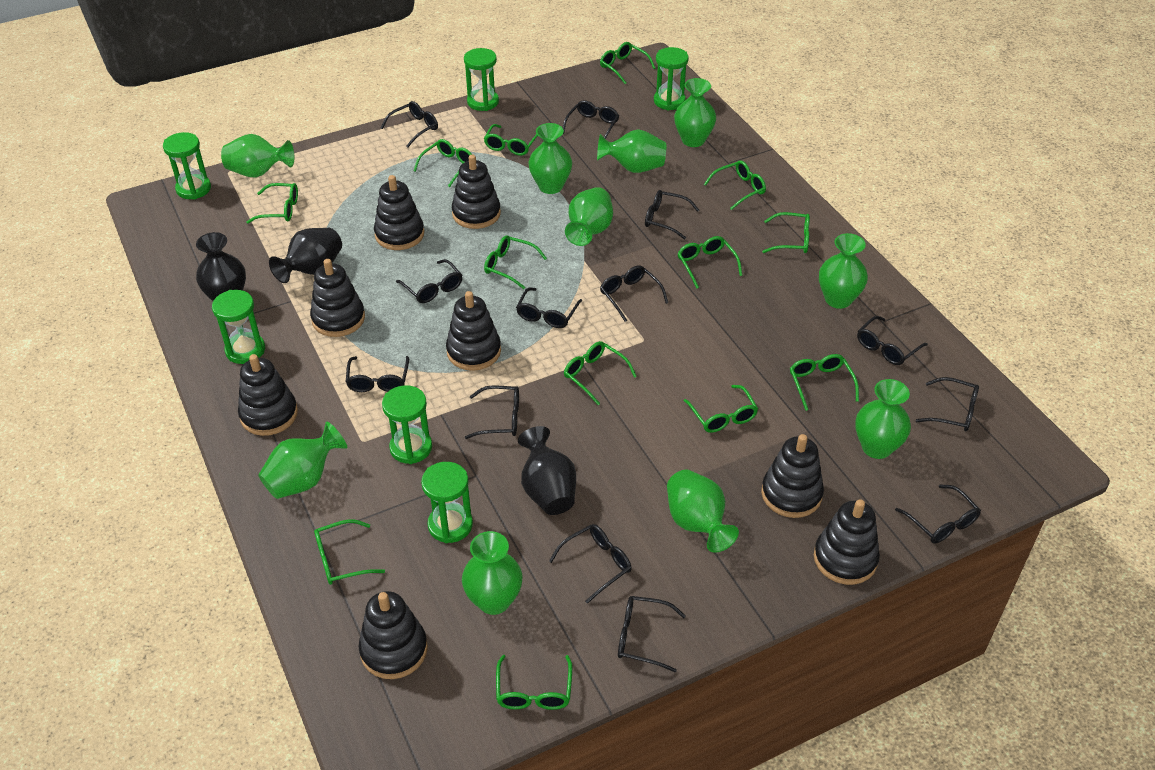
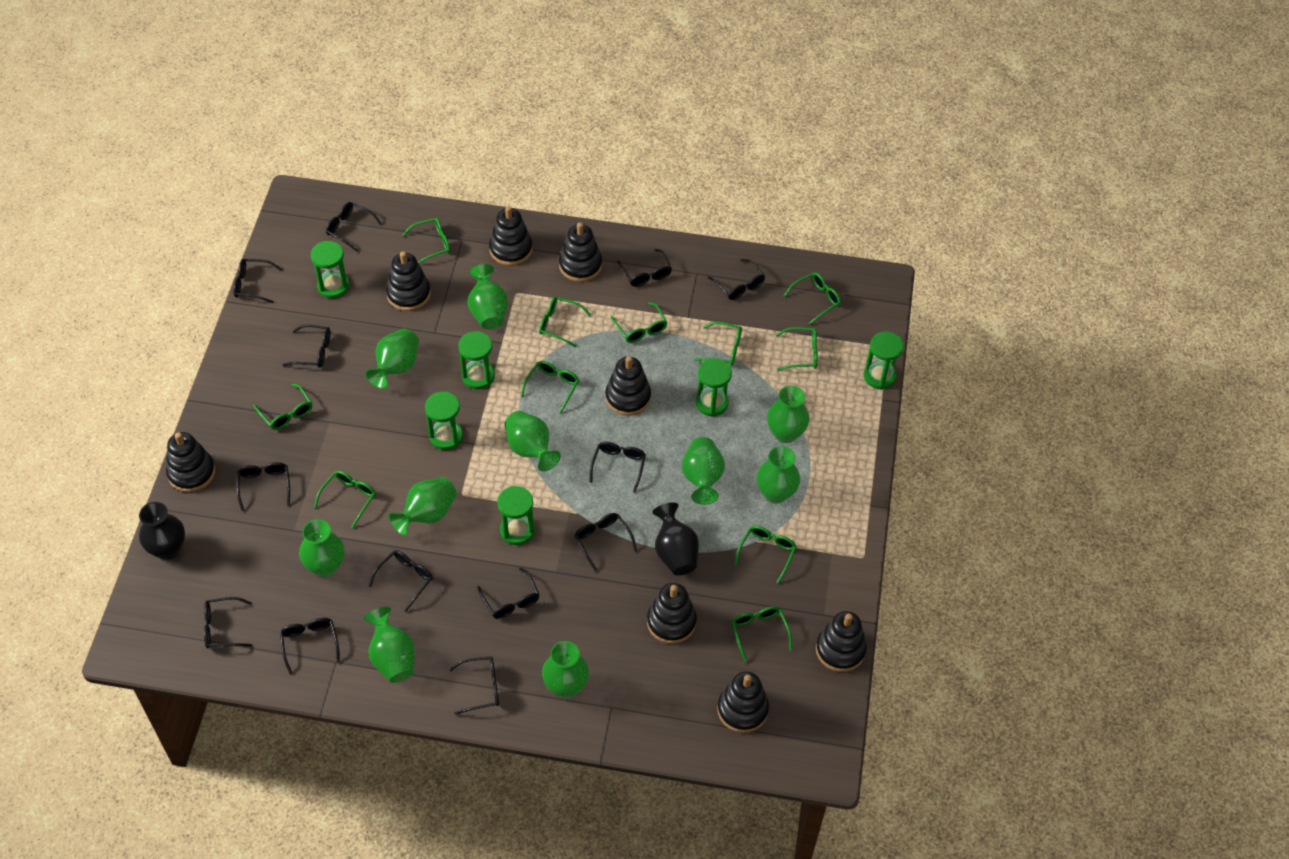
black vase: [196,232,246,301] [269,228,342,283] [518,426,576,515] = 3 -> [139,502,185,560] [652,502,699,575] = 2
green glasses: [247,183,298,224] [314,519,385,585] [414,139,472,187] [484,124,538,156] [484,235,547,289] [496,655,572,710] [564,341,637,405] [600,42,655,84] [677,236,742,288] [684,385,758,433] [704,160,766,210] [762,212,810,253] [790,354,859,411] = 13 -> [253,384,312,430] [314,471,376,528] [402,218,450,264] [520,361,579,414] [539,297,591,347] [610,302,668,343] [694,322,742,366] [731,606,792,663] [734,526,797,584] [776,327,818,371] [784,272,841,324] = 11

